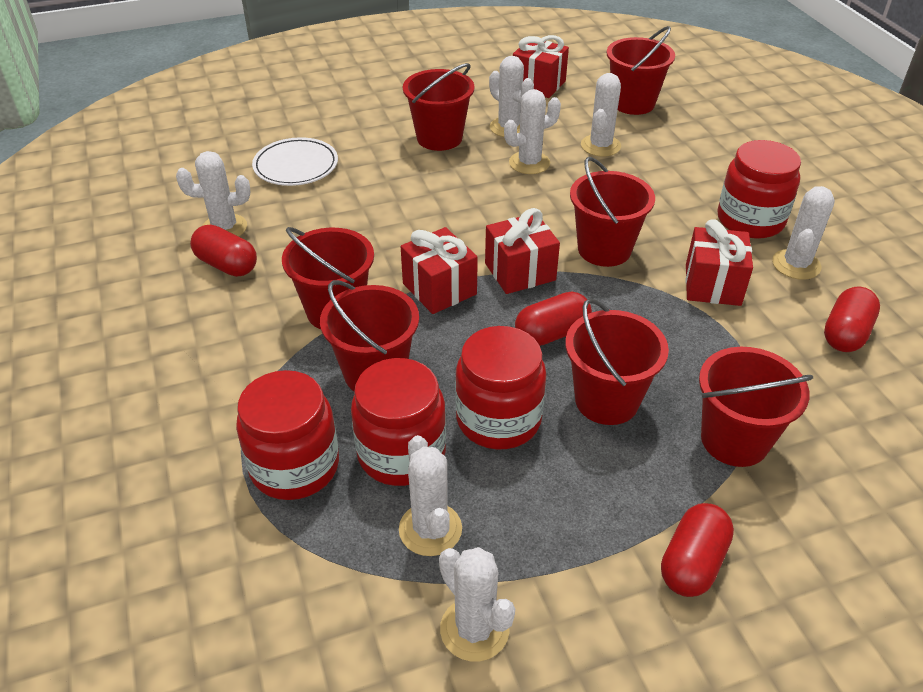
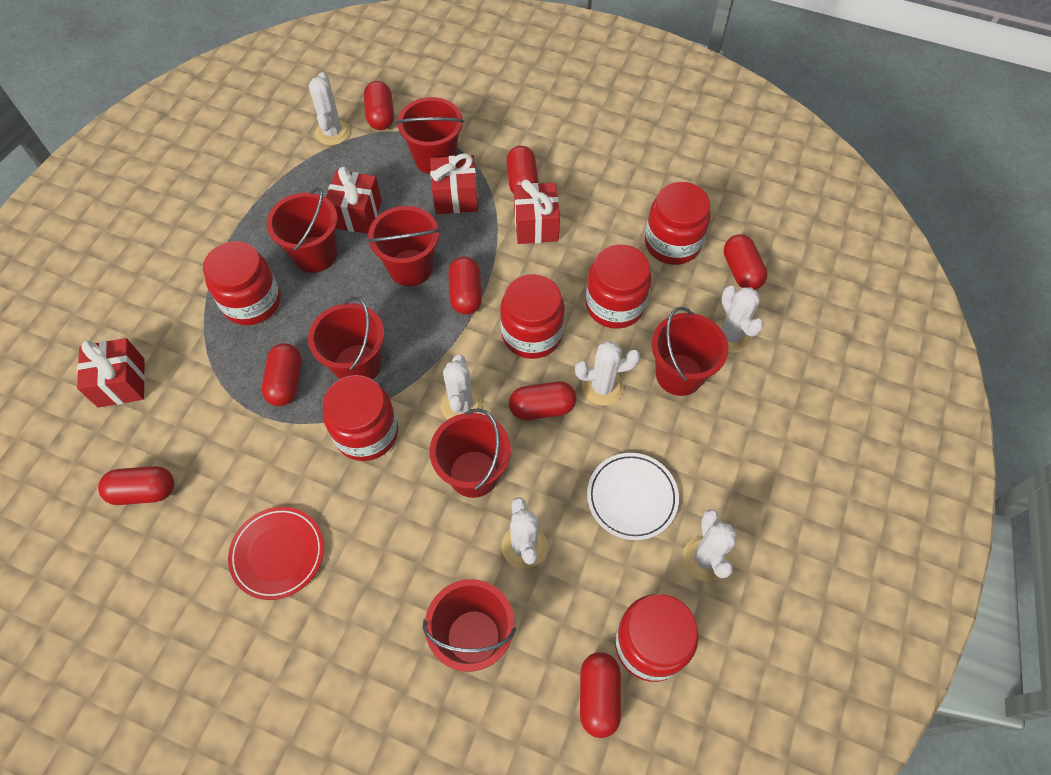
red capsule: [190,225,257,277] [515,291,592,346] [661,503,734,597] [824,287,880,352] = 4 -> [98,466,174,505] [262,343,302,406] [364,81,394,130] [448,256,482,315] [506,146,538,194] [509,382,576,420] [580,652,621,738] [724,234,767,290] = 8
red jar: [236,370,339,500] [351,358,446,486] [455,326,546,449] [717,140,801,239] = 4 -> [203,241,281,325] [323,375,398,461] [500,274,565,359] [586,244,651,329] [615,594,698,682] [645,182,711,265] = 6
red plate: none = 0 -> [228,507,324,600] = 1
white cactus: [176,151,250,236] [399,435,462,556] [439,547,515,662] [489,56,534,137] [504,89,561,174] [581,73,621,157] [772,186,835,280] = 7 -> [309,72,350,145] [440,355,483,420] [501,497,547,569] [575,341,640,406] [683,509,737,581] [716,286,764,353] = 6

